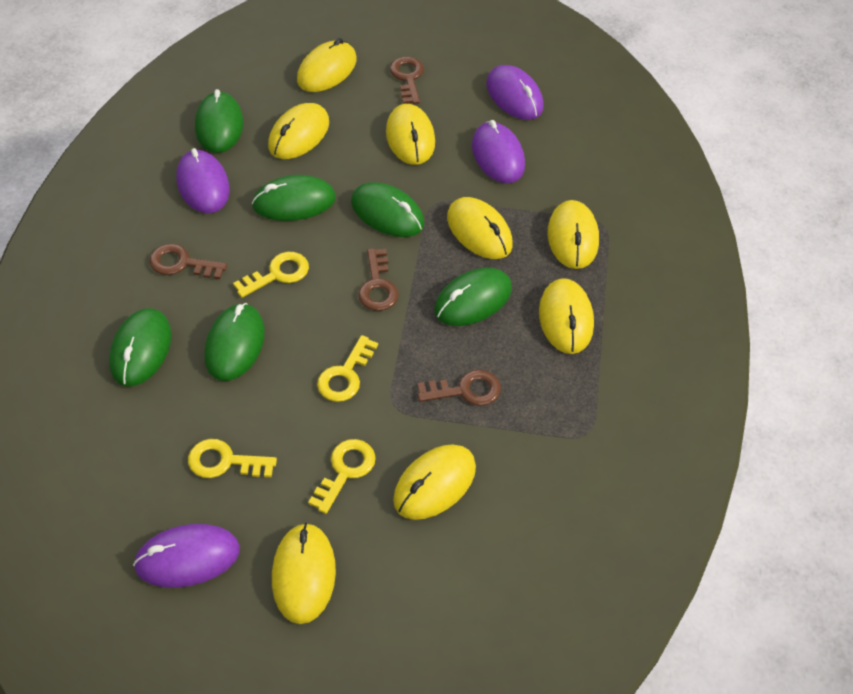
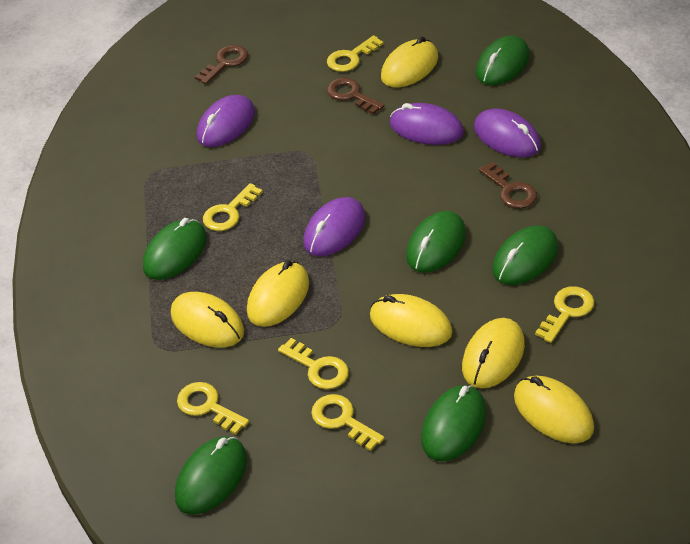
brown key: [149,244,227,279] [358,248,399,311] [390,57,424,104] [418,369,501,406] = 4 -> [195,45,248,84] [327,78,384,114] [479,162,537,209] = 3
yellow key: [188,439,277,478] [233,252,309,298] [308,439,376,514] [317,335,378,402] = 4 -> [177,382,249,435] [203,183,263,231] [278,338,349,389] [311,394,384,451] [327,35,384,72] [535,286,594,343] = 6
yellow mouse: [268,103,329,159] [272,523,336,624] [297,38,357,92] [386,104,435,165] [393,445,476,520] [447,197,513,259] [539,278,594,354] [548,200,599,269] = 8 -> [171,292,244,348] [247,260,309,327] [370,294,453,347] [381,37,438,87] [462,318,525,388] [514,375,594,443] = 6

